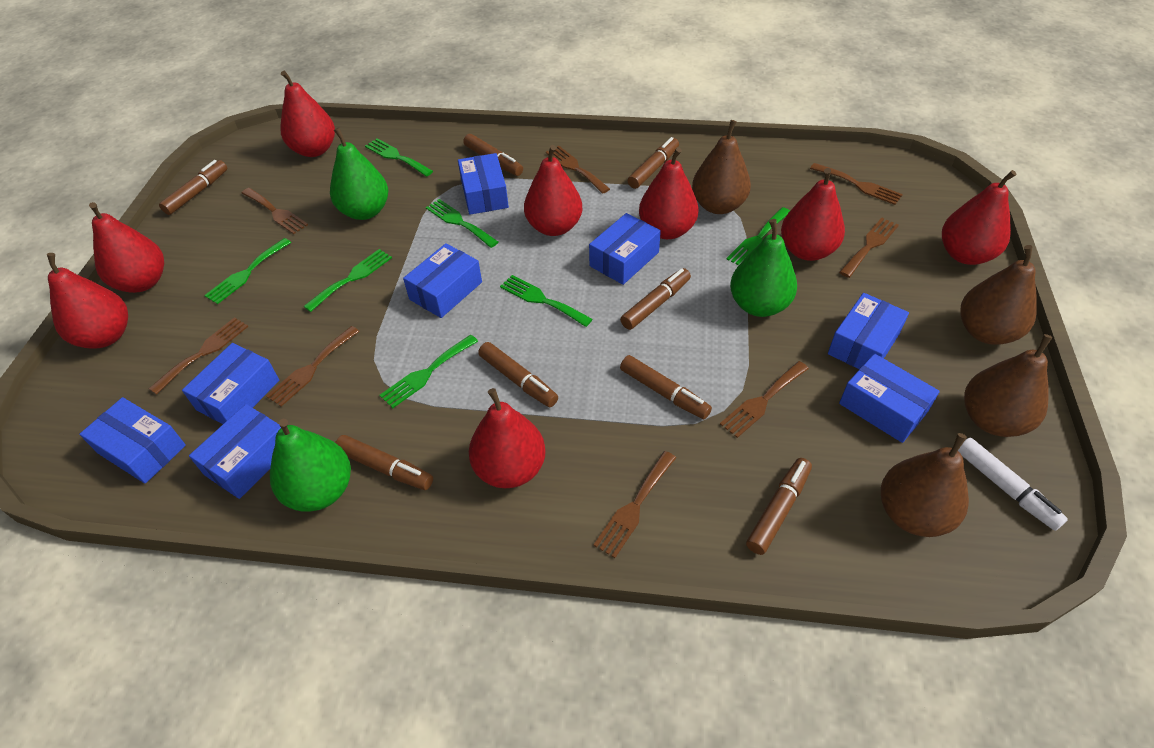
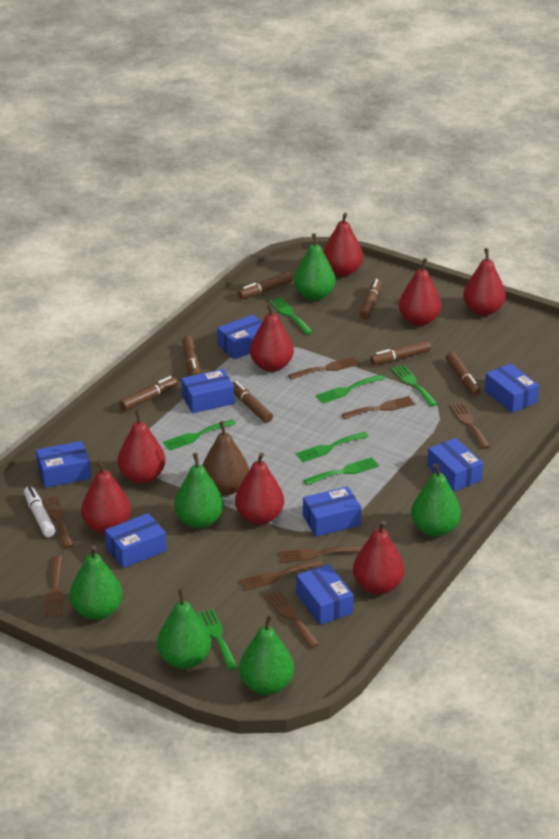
brown marker: [159,160,227,215] [335,435,433,490] [463,134,523,176] [478,342,558,407] [620,268,691,330] [620,355,712,419] [628,137,679,189] [746,458,812,555] = 8 -> [119,376,178,411] [182,336,200,376] [232,381,273,423] [238,272,293,299] [359,279,382,319] [370,340,431,365] [446,352,481,395] = 7
brown pear: [692,120,751,214] [881,433,969,537] [960,245,1037,345] [964,334,1052,437] = 4 -> [202,421,249,496] = 1
green pear: [270,419,351,512] [330,128,388,220] [730,219,797,317] = 3 -> [70,545,123,620] [157,589,211,669] [174,453,224,528] [239,614,294,695] [294,233,335,301] [411,463,461,537] = 6

